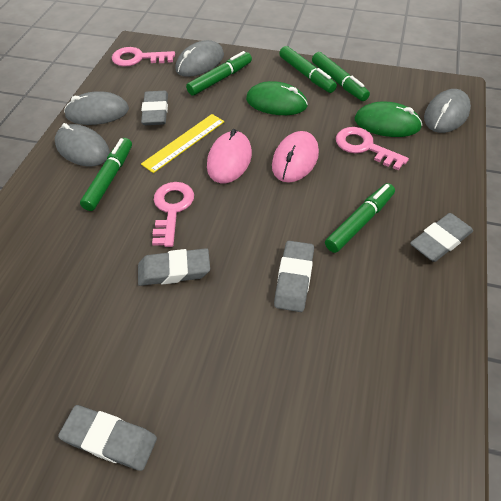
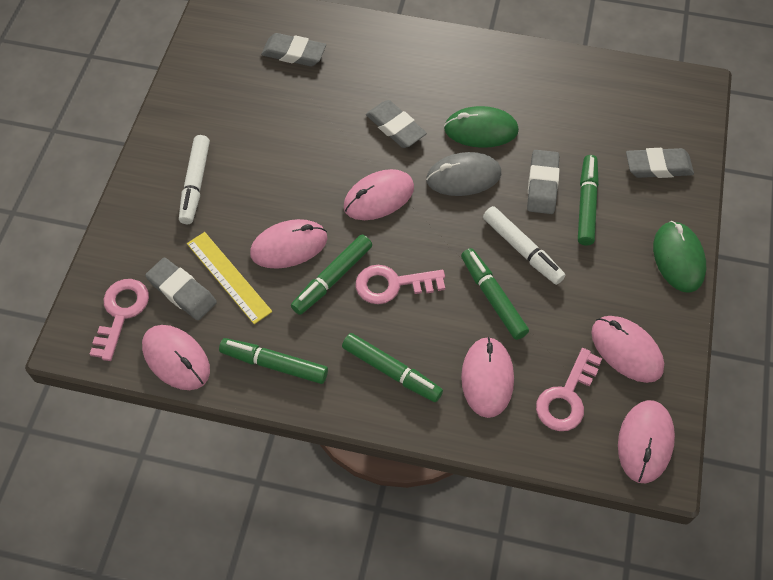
grey mouse: [55,123,110,166] [64,91,129,125] [175,40,224,77] [424,89,471,133] = 4 -> [426,152,501,196] = 1
pink mouse: [207,129,252,183] [272,131,319,182] = 2 -> [142,325,210,390] [250,219,328,269] [344,169,414,220] [461,337,514,418] [591,316,664,383] [618,400,675,483] = 6
white marker: none = 0 -> [179,135,210,224] [483,206,565,285] = 2

